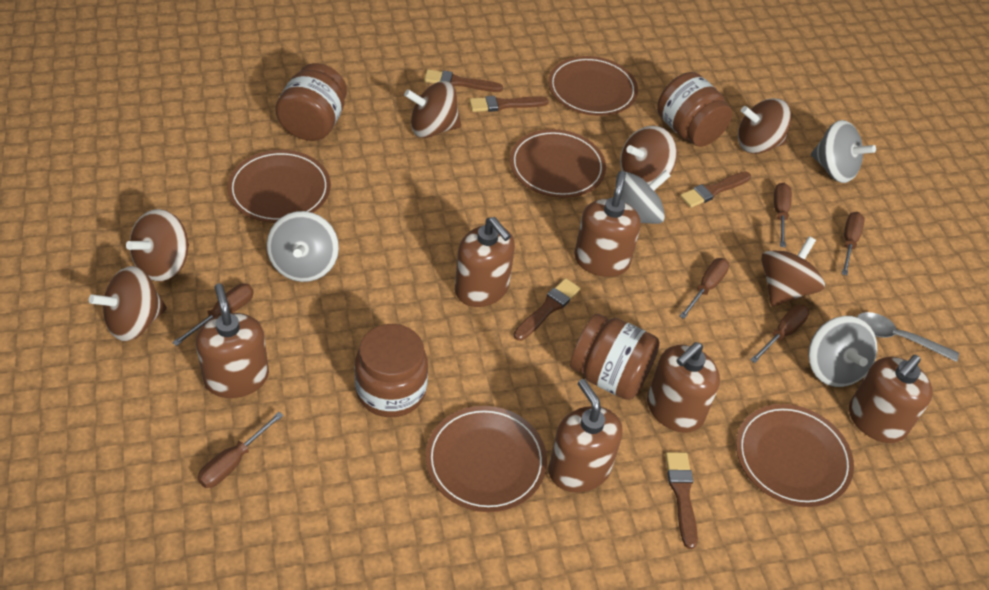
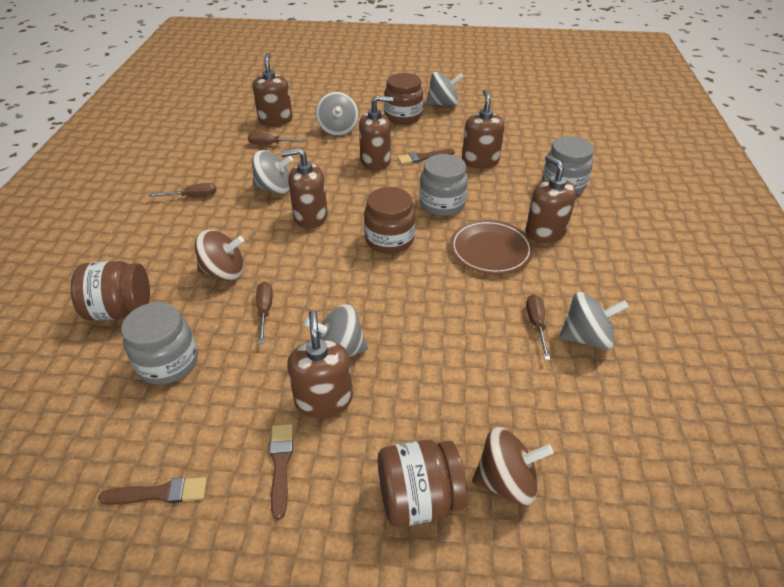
brown brush: [424,69,503,92] [469,96,549,112] [514,278,580,341] [666,452,698,549] [680,171,751,208] = 5 -> [98,477,207,505] [269,424,293,520] [397,149,455,165] = 3
brown plate: [227,150,331,223] [426,406,547,512] [510,129,606,198] [548,56,638,116] [736,404,854,507] = 5 -> [450,220,534,274] = 1
brown screwdriver: [172,284,254,346] [198,412,284,488] [679,258,729,319] [750,305,809,363] [774,183,792,247] [842,212,865,276] = 6 -> [149,183,216,197] [248,133,306,145] [256,281,273,344] [526,294,550,360] = 4
brown spinning top: [89,266,167,341] [126,209,189,281] [404,81,461,138] [620,125,677,185] [738,98,792,154] [761,236,825,307] = 6 -> [195,230,244,281] [472,427,554,506] = 2
grey jar: none = 0 -> [121,302,198,385] [419,154,468,216] [542,136,594,195] = 3
grey spinning top: [267,211,339,282] [616,170,671,224] [808,316,877,387] [811,120,876,183] = 4 -> [252,150,293,194] [303,304,368,357] [316,92,358,136] [426,72,464,107] [559,292,629,350] = 5
grey spoon: [857,312,959,362] = 1 -> none = 0

